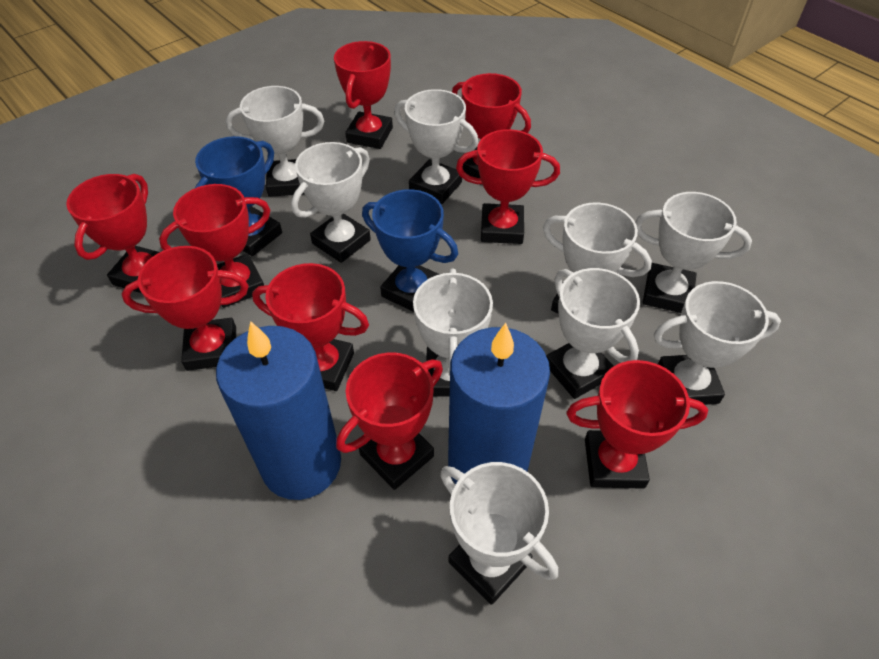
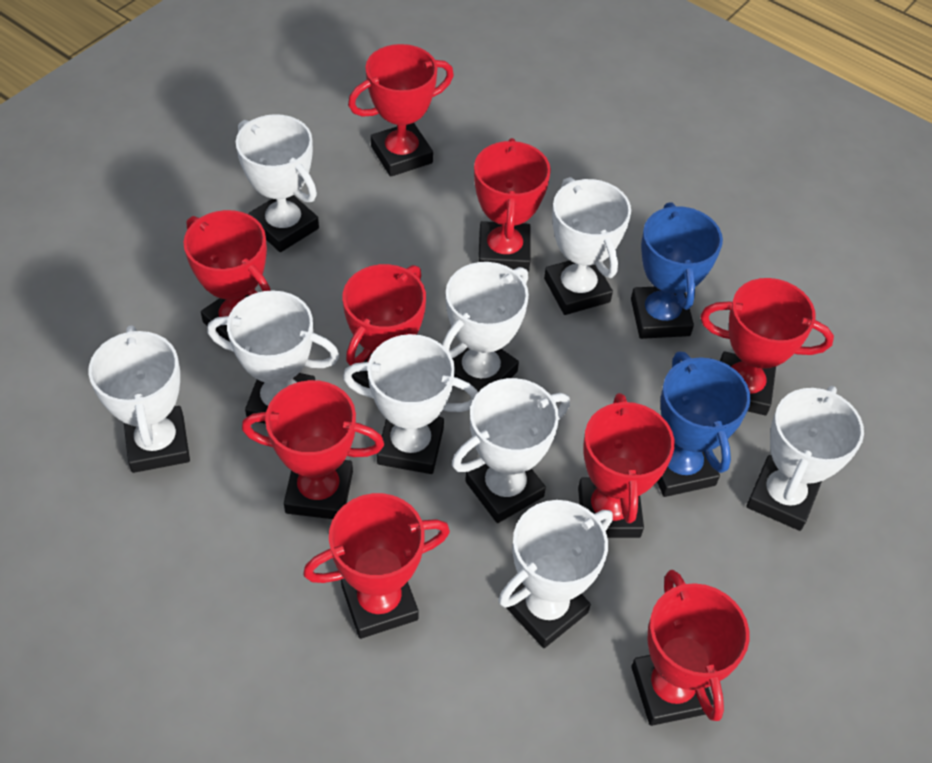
blue candle: [216,321,341,500] [448,323,550,485] = 2 -> none = 0

